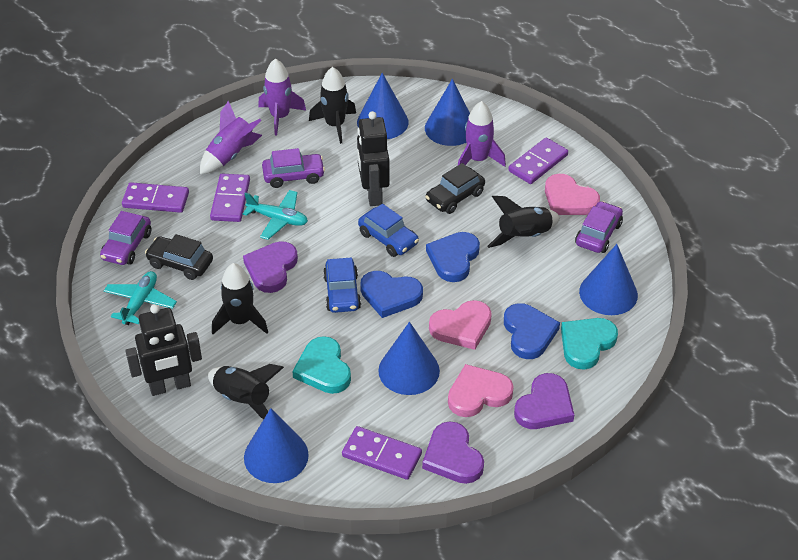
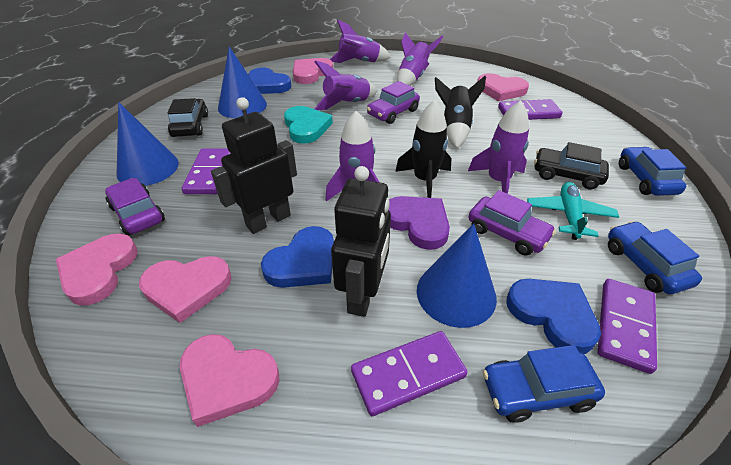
black rocket: [208,364,284,419] [212,263,268,334] [309,67,356,144] [487,196,560,248] = 4 -> [395,100,452,198] [435,76,486,148] = 2
blue car: [323,258,361,313] [358,204,419,257] = 2 -> [483,345,605,423] [608,221,702,294] [619,147,687,196] = 3
blue cone: [244,408,309,483] [357,73,409,139] [378,322,440,395] [425,79,470,146] [579,244,638,315] = 5 -> [117,102,179,186] [218,46,267,118] [417,223,497,328] = 3
pink heart: [429,300,492,350] [448,364,514,417] [545,174,600,215] = 3 -> [56,234,138,306] [139,256,232,323] [180,334,280,427] [293,58,333,84] [477,73,529,101] = 5
purple heart: [243,241,298,293] [422,421,484,484] [514,373,574,429] = 3 -> [388,196,450,250] = 1
purple rocket: [200,101,262,174] [258,58,306,135] [458,101,506,167] = 3 -> [314,60,378,110] [325,111,380,202] [330,20,391,63] [397,32,443,86] [468,101,529,194] = 5
turquoise heart: [292,336,351,394] [561,318,618,370] = 2 -> [284,106,333,144] = 1
turquoise plane: [104,271,177,325] [243,190,308,240] = 2 -> [527,182,619,240] = 1

